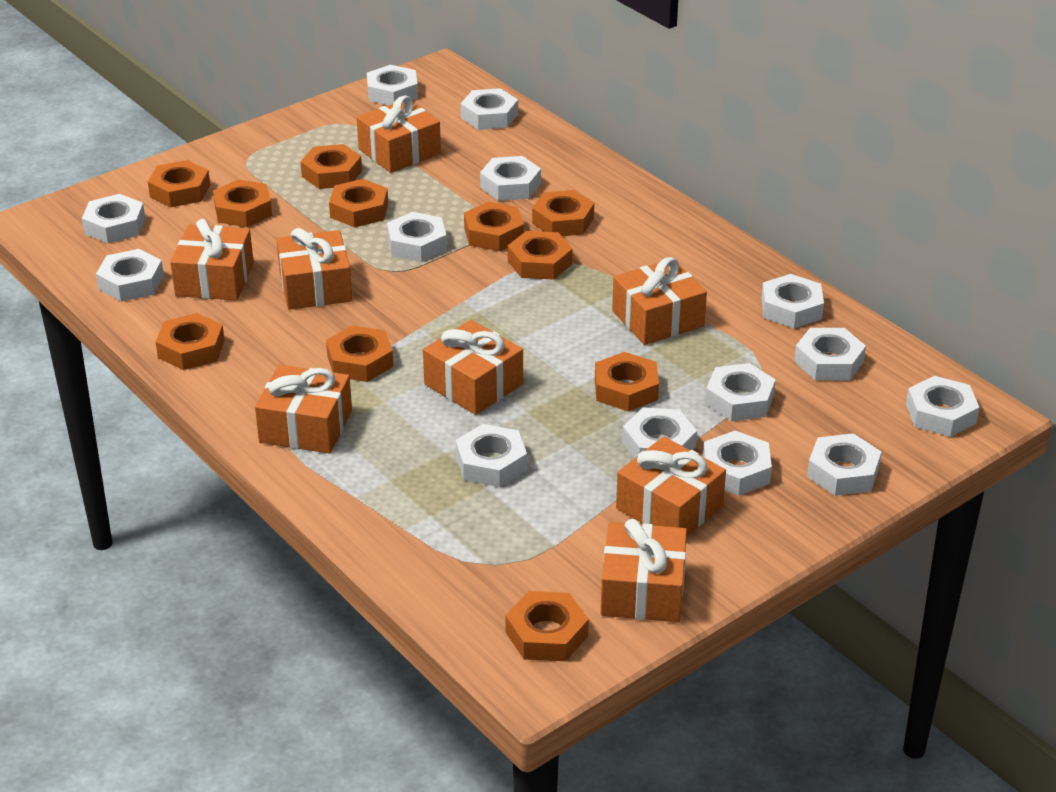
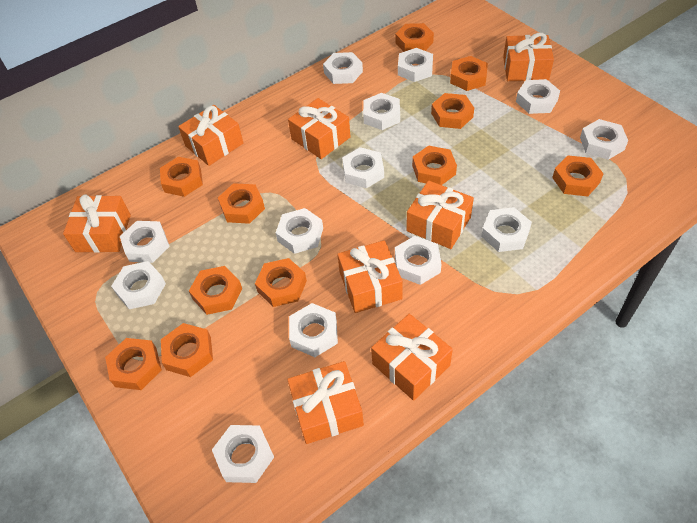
white nut: [82,194,145,243] [96,249,164,302] [367,65,418,105] [387,212,447,262] [455,424,527,487] [461,88,518,130] [480,156,541,201] [622,407,697,459] [703,431,772,496] [705,363,776,421] [761,274,824,328] [794,328,866,380] [807,433,882,496] [906,376,980,437] = 14 -> [111,261,166,309] [120,221,170,263] [212,425,274,483] [276,208,323,254] [289,303,338,357] [323,52,363,84] [342,147,384,188] [363,93,400,130] [395,236,442,285] [398,48,433,82] [481,207,532,252] [516,79,560,114] [580,119,628,160] = 13

